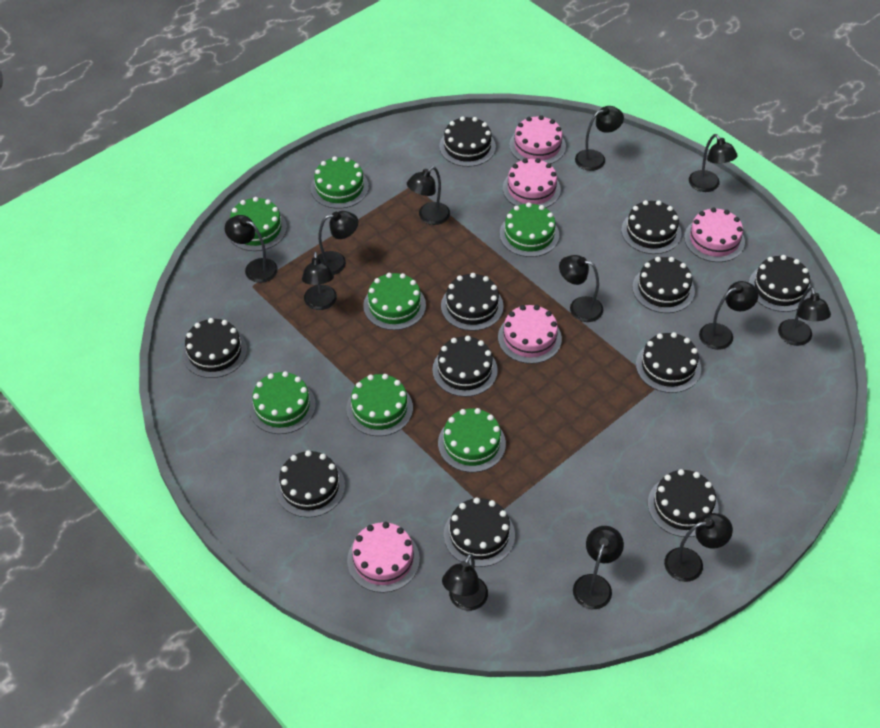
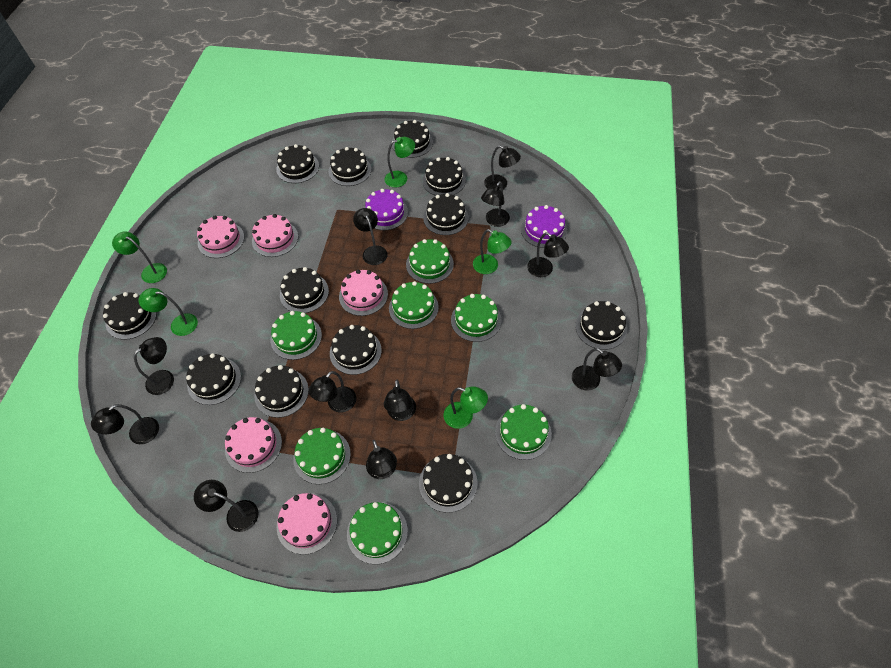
black cake: [182,318,247,378] [275,450,345,518] [432,336,498,397] [439,116,496,167] [441,273,504,331] [444,497,515,567] [621,200,682,254] [632,257,695,313] [636,332,701,393] [648,469,719,537] [749,255,811,312] = 11 -> [103,292,157,340] [186,353,241,405] [254,365,309,418] [276,144,319,183] [280,267,329,313] [329,147,371,186] [330,325,382,375] [392,120,433,158] [419,454,478,513] [422,157,466,196] [423,193,469,235] [575,301,627,350] = 12
black lamp: [225,215,278,283] [302,252,337,310] [317,211,358,275] [407,166,450,225] [442,554,488,611] [559,255,603,322] [573,526,624,609] [575,106,624,171] [664,513,733,582] [689,134,738,192] [699,281,758,350] [778,287,831,346] = 12 -> [91,404,159,444] [134,337,174,395] [194,480,259,532] [308,371,356,412] [353,208,388,265] [366,440,397,479] [384,380,416,421] [481,181,510,227] [484,145,521,190] [527,232,569,277] [572,348,622,391] = 11
green lamp: none = 0 -> [112,231,167,283] [138,288,198,336] [385,137,415,187] [444,386,488,429] [473,229,511,274] = 5
purple cake: none = 0 -> [365,189,408,230] [521,205,567,248] = 2

